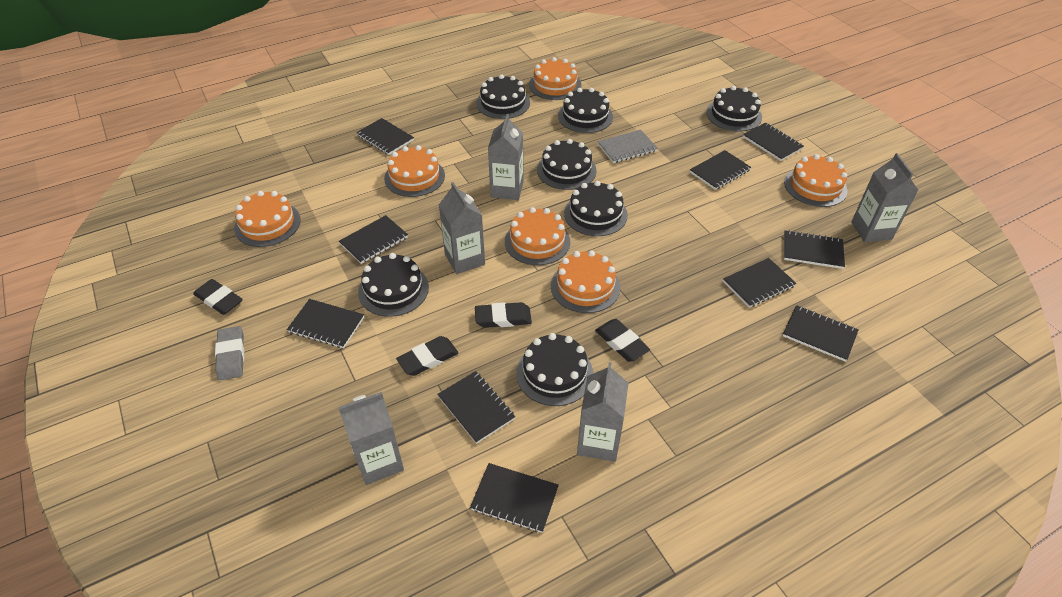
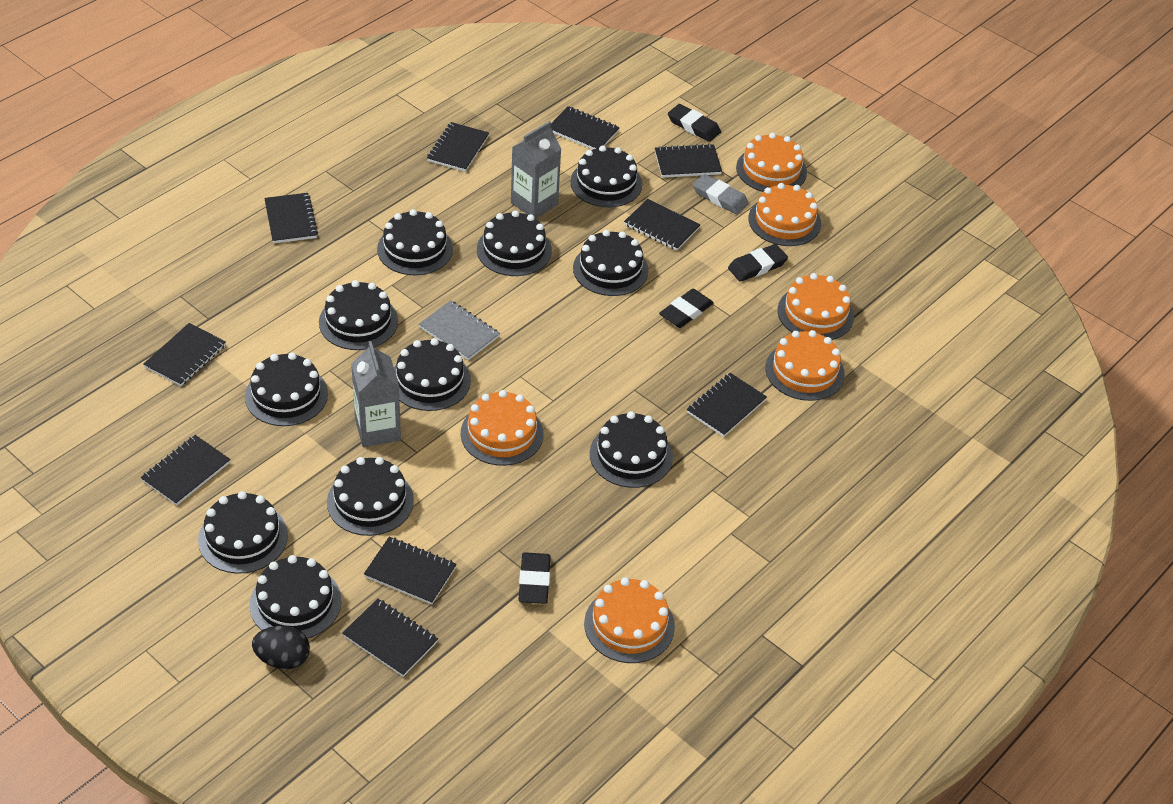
black cake: [358,253,429,317] [476,74,530,119] [516,333,593,406] [537,139,597,190] [558,88,613,133] [564,181,628,236] [706,86,762,132] = 7 -> [198,491,288,574] [245,352,328,426] [249,555,342,639] [319,280,398,350] [327,457,414,536] [377,209,453,275] [394,338,471,411] [477,210,552,276] [570,145,642,207] [573,230,649,296] [590,411,673,488] = 11
black egg: none = 0 -> [252,626,310,669] = 1
grey carton: [338,392,404,485] [439,182,485,274] [488,114,523,200] [577,362,629,462] [851,153,918,242] = 5 -> [351,341,401,447] [511,121,561,219] = 2

